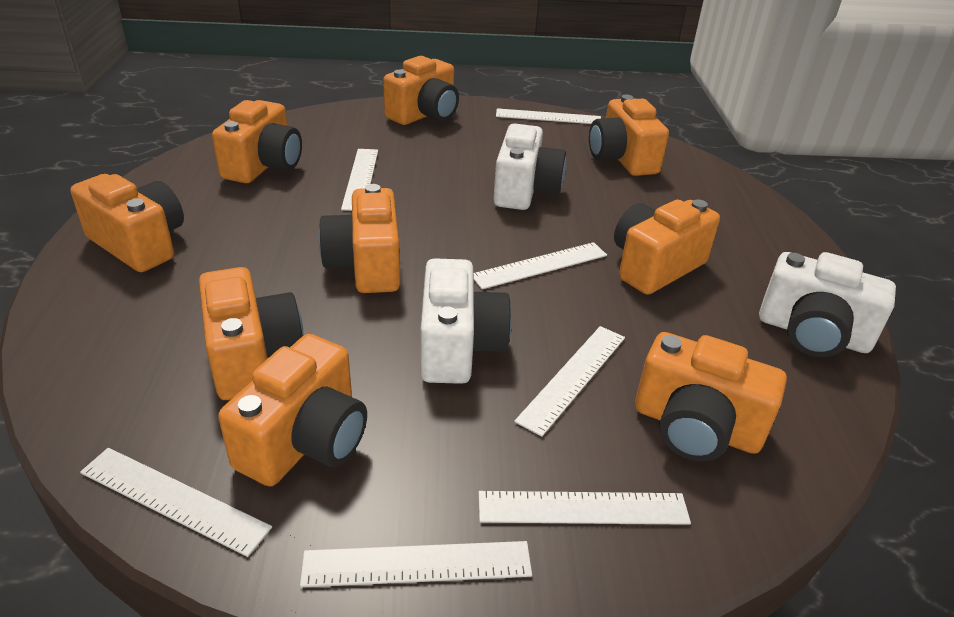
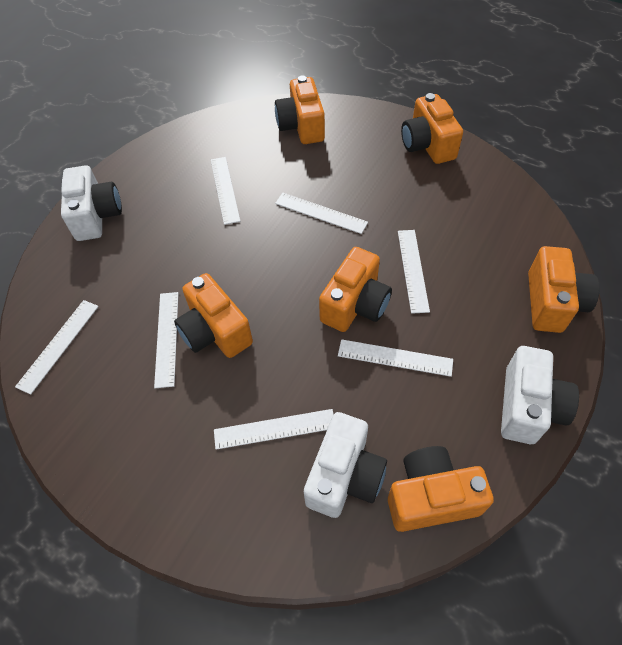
orange camera: [70,174,184,272] [199,267,304,400] [212,100,302,183] [218,334,367,486] [318,184,400,293] [383,56,459,125] [589,95,669,176] [614,199,720,295] [635,332,787,462] = 9 -> [174,273,253,358] [275,75,325,144] [319,247,392,332] [388,446,494,532] [401,93,463,164] [528,246,600,333] = 6

